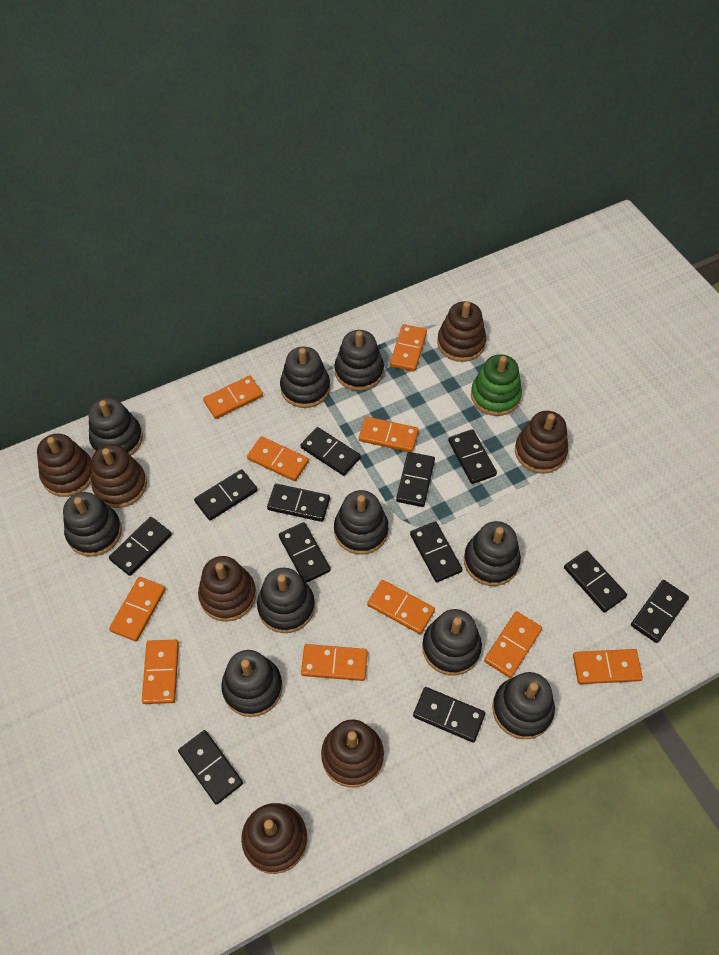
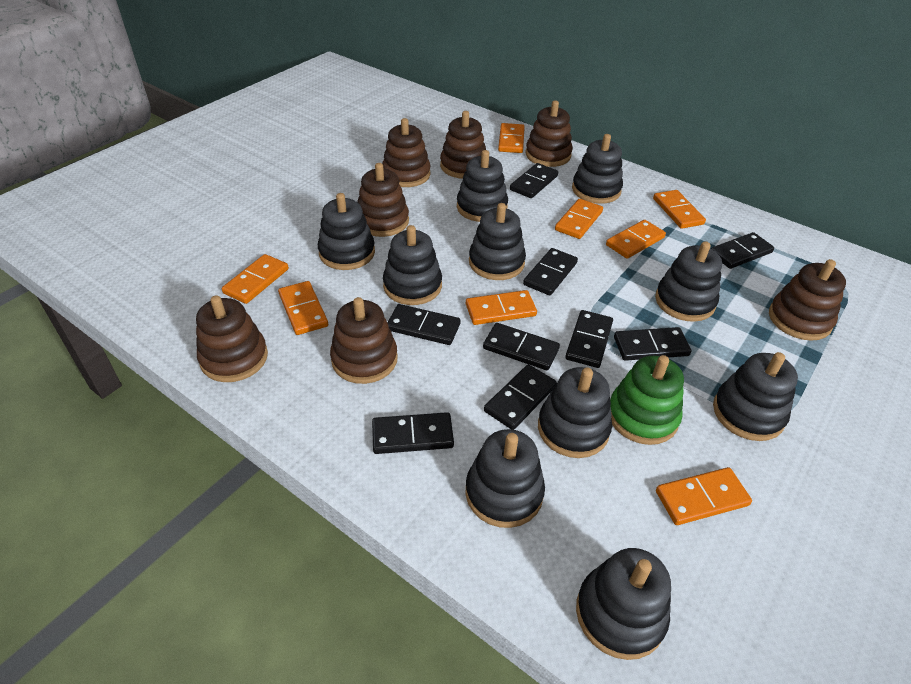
black domino: [109,517,172,576] [178,730,243,805] [194,469,257,521] [267,484,330,522] [279,522,331,583] [301,427,361,476] [396,452,435,507] [410,521,463,582] [413,687,485,743] [448,429,497,484] [564,550,627,613] [631,580,689,643] = 12 -> [372,412,454,454] [387,304,461,345] [483,323,560,370] [484,364,557,430] [510,163,558,198] [523,248,578,295] [565,310,613,368] [614,327,691,361] [711,232,774,269] = 9
orange domino: [109,577,166,642] [142,640,179,704] [203,376,263,419] [247,436,309,481] [301,644,368,681] [359,417,419,452] [367,580,435,634] [390,324,427,372] [484,611,542,678] [573,649,643,684] = 10 -> [222,254,289,304] [278,281,328,335] [466,290,537,325] [498,123,525,153] [555,199,603,239] [606,220,666,259] [653,190,706,229] [656,467,752,525] = 8

